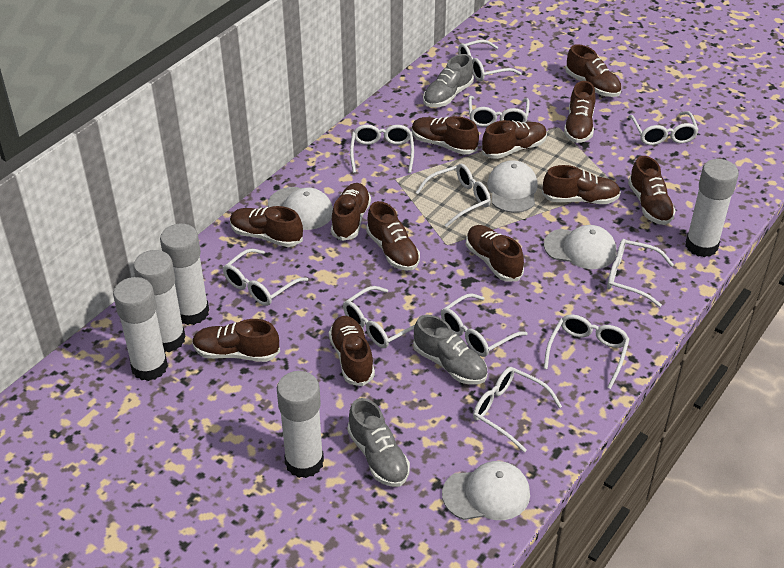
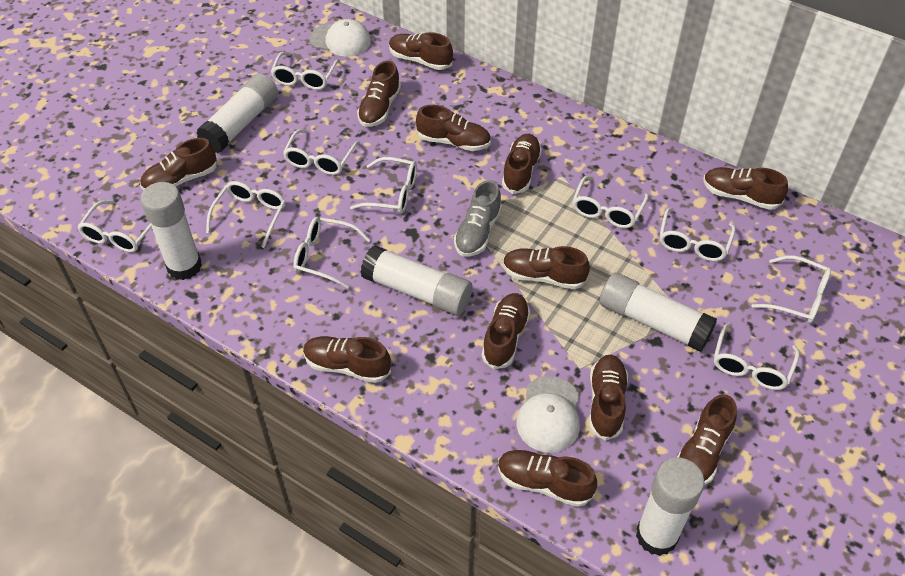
grey shoe: [347,398,410,487] [413,315,487,384] [423,54,474,107] = 3 -> [454,180,502,257] = 1
white cap: [268,187,333,230] [442,461,530,520] [487,160,538,213] [544,225,616,269] = 4 -> [310,19,371,57] [517,376,580,453] = 2
white glasses: [223,248,308,306] [343,286,415,348] [350,125,414,173] [416,163,491,227] [441,293,527,357] [458,40,522,82] [468,96,530,127] [473,367,562,453] [544,315,630,389] [607,239,674,307] [629,111,699,145] = 11 -> [77,200,152,252] [206,181,286,248] [271,52,340,90] [283,129,360,175] [293,217,370,288] [350,157,417,214] [573,176,649,228] [660,208,736,261] [714,323,800,390] [752,255,831,324] = 10

